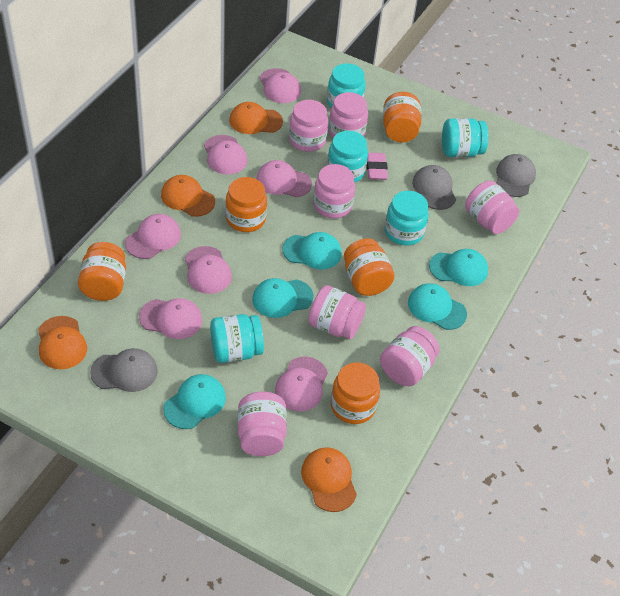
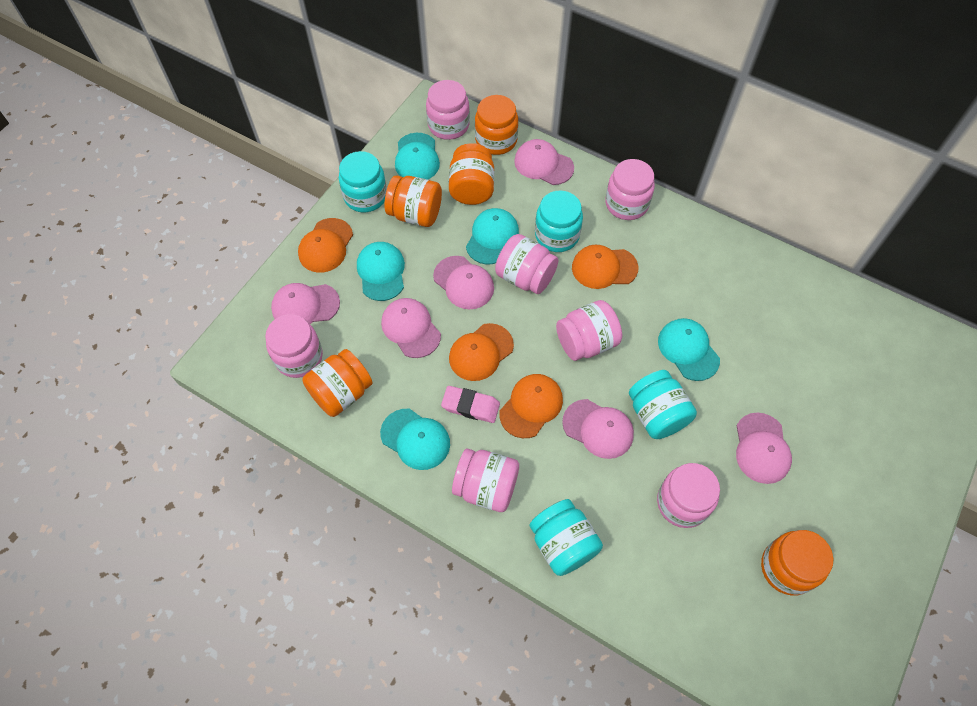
grey cap: [90,348,158,392] [412,165,456,210] [496,154,536,197] = 3 -> none = 0
pink cap: [125,214,181,259] [139,298,202,339] [185,246,232,294] [204,135,247,175] [256,160,312,197] [260,68,301,103] [275,357,328,411] = 7 -> [271,283,340,324] [381,298,441,358] [433,256,494,309] [514,139,574,185] [562,399,634,459] [736,413,792,484] = 6
turquoise jar: [210,314,264,363] [327,63,366,108] [327,131,368,182] [385,191,429,246] [442,118,489,157] = 5 -> [339,151,387,212] [530,499,603,576] [535,190,583,252] [629,370,697,439] = 4

